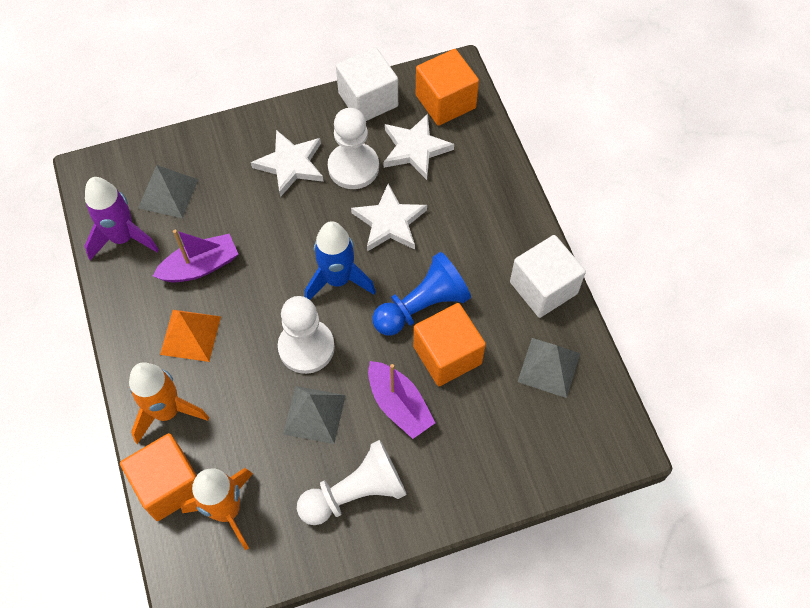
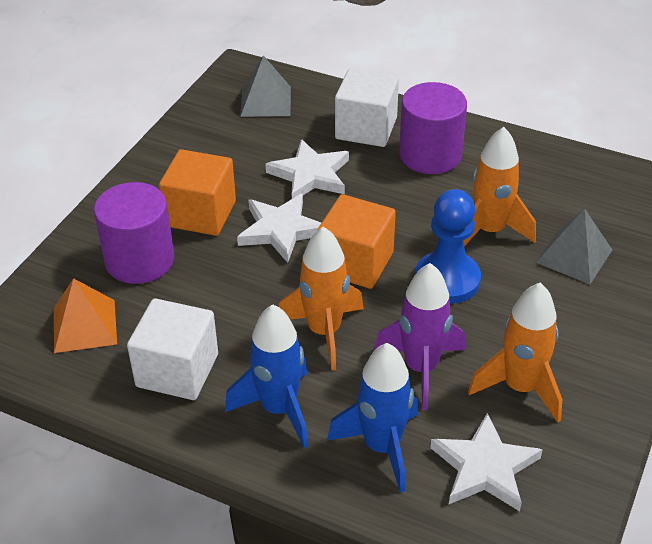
blue rocket: [305,221,376,300] = 1 -> [225,304,308,448] [327,343,418,493] = 2
grey pyramid: [138,165,198,218] [283,386,346,444] [518,338,580,398] = 3 -> [240,55,291,117] [536,208,612,284] = 2
orange cube: [120,433,197,521] [413,303,486,386] [416,49,479,126] = 3 -> [159,149,236,236] [317,194,396,289] = 2
orange rocket: [129,363,209,444] [181,468,253,550] = 2 -> [278,227,364,371] [464,127,536,247] [468,283,562,423] = 3
purple boat: [153,230,238,282] [368,361,435,439] = 2 -> none = 0
purple cylinder: none = 0 -> [94,182,174,284] [399,82,467,174] = 2
white pawn: [278,296,335,374] [297,440,407,525] [328,108,379,189] = 3 -> none = 0

